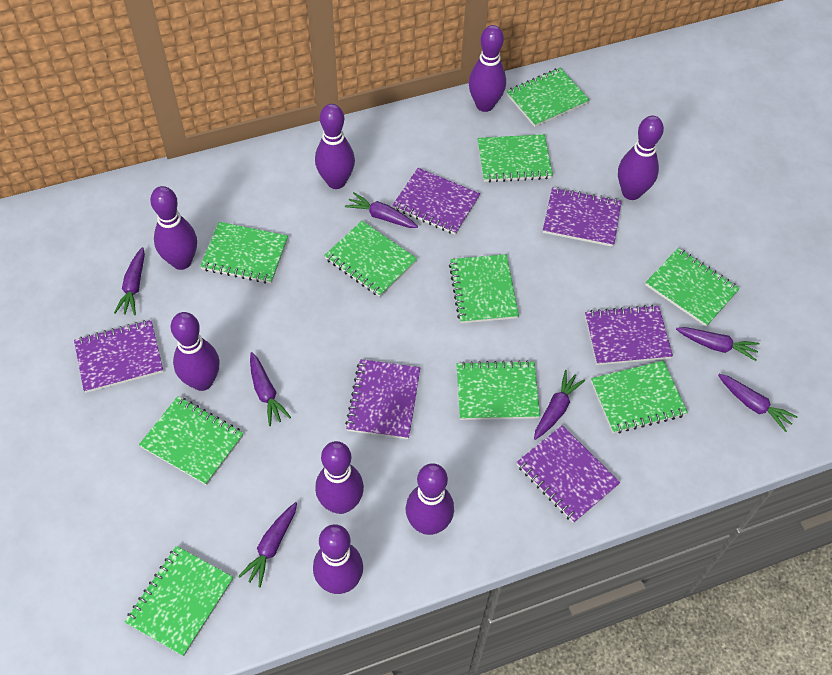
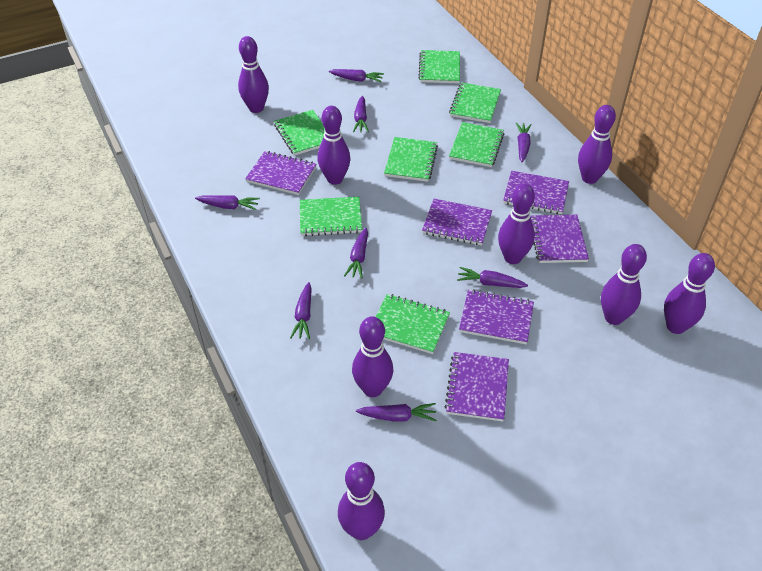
green notebook: [125,546,233,656] [139,396,244,485] [200,222,288,284] [324,221,417,297] [449,254,519,323] [457,360,540,420] [477,134,553,183] [506,68,590,127] [591,361,688,434] [645,248,740,327] = 10 -> [274,110,325,155] [300,197,362,236] [376,294,450,354] [384,137,438,182] [418,50,460,83] [449,82,501,123] [449,122,504,167] = 7
purple carrot: [114,247,145,315] [238,502,297,587] [250,352,291,426] [345,192,418,228] [534,370,585,440] [676,327,760,361] [718,374,798,432] = 7 -> [195,195,260,210] [290,282,312,339] [329,69,384,82] [344,228,368,279] [353,96,369,132] [356,403,436,422] [457,267,528,288] [516,123,532,162] = 8

